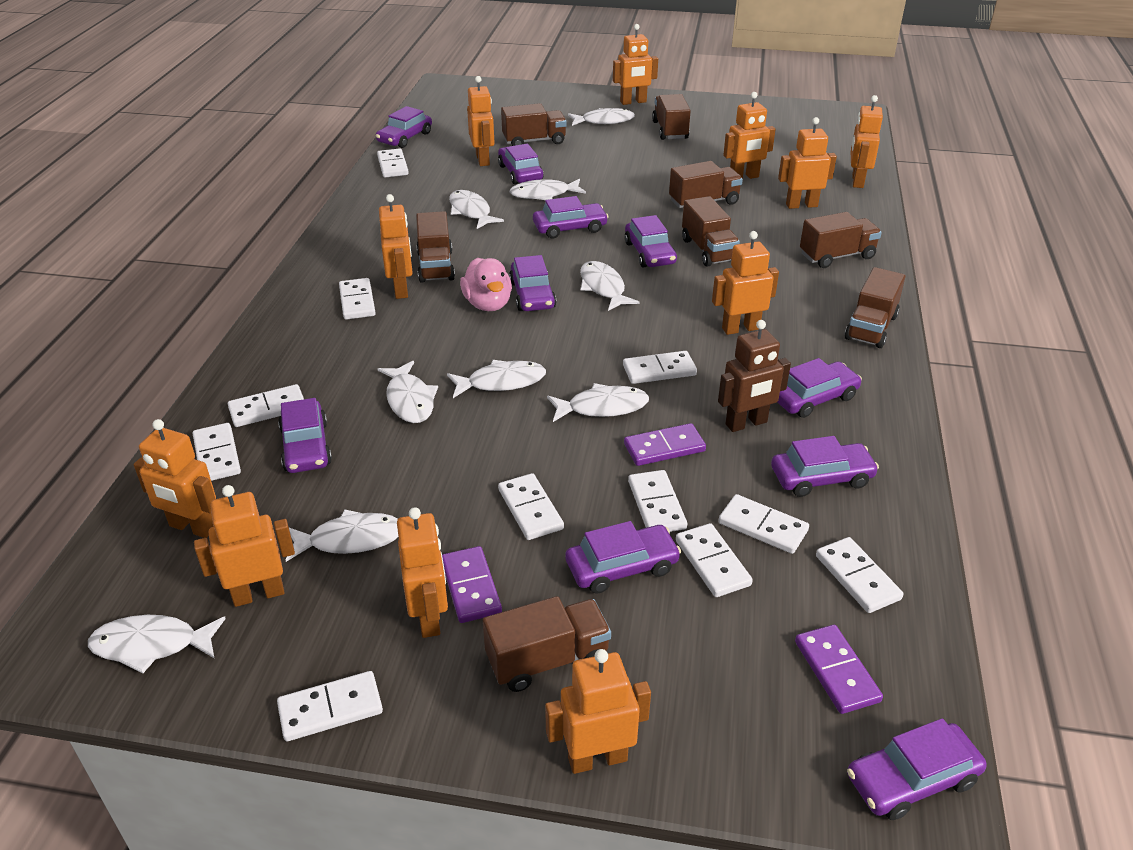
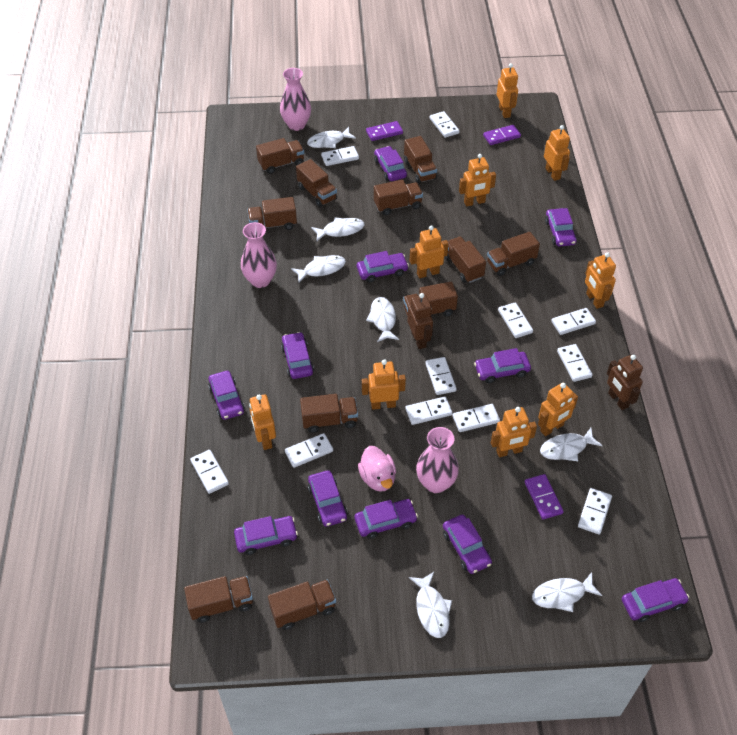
brown robot: [718,320,791,432] = 1 -> [407,293,433,349] [607,354,643,410] = 2
brown truck: [416,211,455,283] [483,596,611,692] [501,103,567,146] [652,94,691,140] [669,161,743,208] [682,196,740,267] [800,212,882,268] [845,267,906,348] = 8 -> [184,576,253,623] [247,197,297,230] [256,138,304,174] [268,580,336,630] [296,159,337,207] [300,394,358,433] [374,180,423,216] [403,282,458,317] [404,136,437,184] [445,236,486,283] [487,232,540,276] = 11
orange robot: [134,419,216,538] [194,485,295,607] [379,194,413,299] [397,507,448,638] [467,76,495,166] [545,649,651,774] [613,24,658,105] [712,231,779,335] [723,92,776,179] [778,117,837,209] [851,95,883,188] = 11 -> [249,394,276,450] [362,359,406,410] [410,225,448,278] [459,154,496,207] [491,407,537,457] [497,63,518,118] [538,383,578,436] [544,125,570,181] [585,252,616,309] = 9
pink vase: none = 0 -> [241,222,277,288] [280,68,311,131] [416,427,459,493] = 3
purple car: [278,398,332,473] [376,106,432,148] [498,144,544,184] [509,255,556,311] [533,196,608,239] [565,521,681,594] [625,215,677,268] [771,436,879,497] [777,358,862,418] [847,718,987,820] = 10 -> [208,371,245,420] [234,516,298,555] [281,332,314,379] [308,470,348,527] [355,499,418,539] [357,251,409,283] [374,146,407,181] [443,515,492,574] [474,348,531,383] [545,208,577,247] [622,578,689,622] = 11
white fish: [88,615,226,673] [286,509,398,562] [378,361,438,423] [447,360,546,398] [449,190,504,229] [510,179,586,200] [547,383,649,422] [568,108,635,126] [580,261,639,311] = 9 -> [291,255,346,284] [307,127,356,148] [311,217,364,242] [366,297,399,342] [409,572,452,638] [532,572,602,612] [540,428,603,461] = 7

